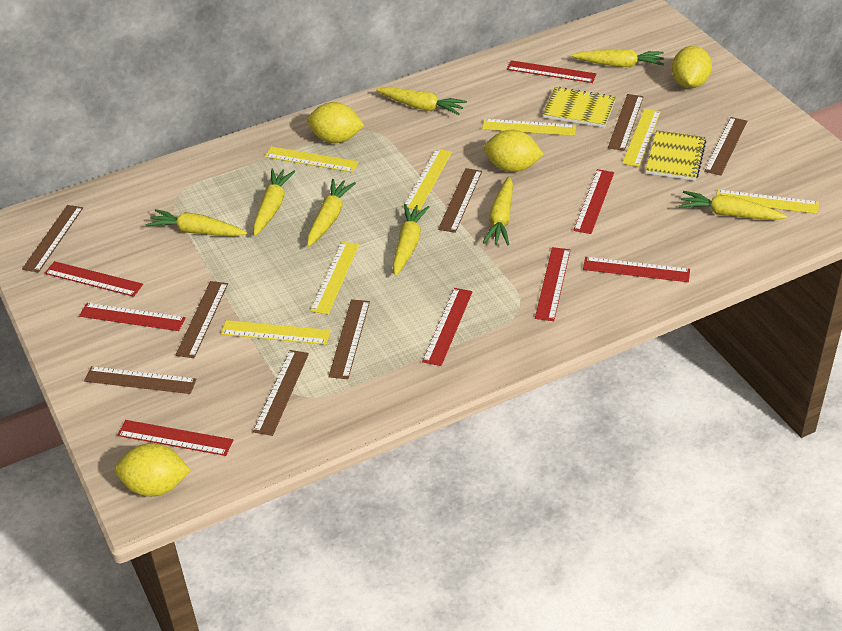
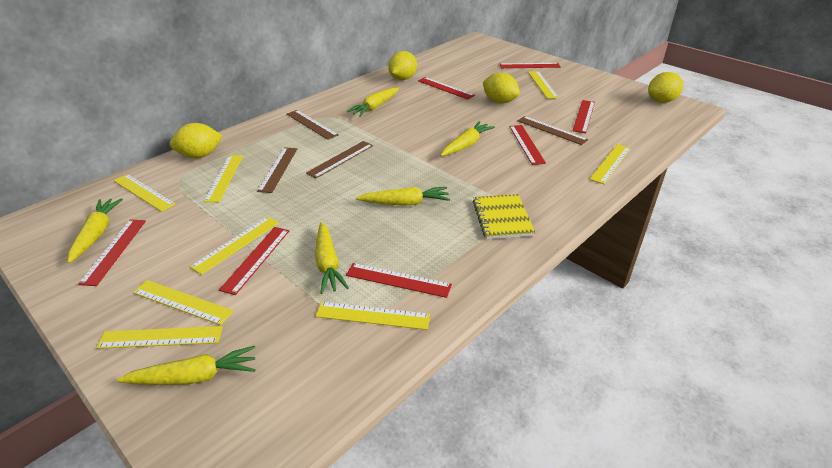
brown ruler: [22,205,83,272] [84,366,197,394] [176,281,228,358] [253,350,309,436] [328,299,370,379] [438,168,482,233] [608,94,643,151] [704,117,747,175] = 8 -> [257,147,297,193] [287,110,339,140] [306,141,373,178] [518,116,588,145] = 4
red ruler: [45,261,143,297] [79,303,186,331] [117,420,233,456] [422,288,472,366] [507,60,596,83] [535,247,570,321] [574,169,614,234] [583,257,690,282] = 8 -> [78,219,146,286] [219,227,289,295] [346,263,452,298] [418,77,475,100] [500,63,561,68] [509,125,546,165] [572,100,595,133] = 7
yellow carrot: [146,209,247,237] [253,169,295,236] [307,179,356,247] [376,87,467,115] [392,204,429,276] [483,176,513,245] [571,49,664,67] [679,191,787,220] = 8 -> [68,198,123,263] [116,346,256,385] [315,222,349,294] [347,88,399,117] [356,187,450,206] [440,121,495,156] = 6
yellow notebook: [543,87,616,128] [646,130,706,181] = 2 -> [473,194,535,239] = 1
yellow ruler: [221,320,331,345] [265,146,359,172] [310,242,359,314] [403,149,452,211] [482,119,576,136] [622,109,661,167] [716,189,819,214] = 7 -> [96,326,223,349] [113,174,176,212] [133,280,233,325] [190,216,279,275] [204,155,243,202] [315,302,430,330] [528,71,559,99] [589,144,631,184] = 8

